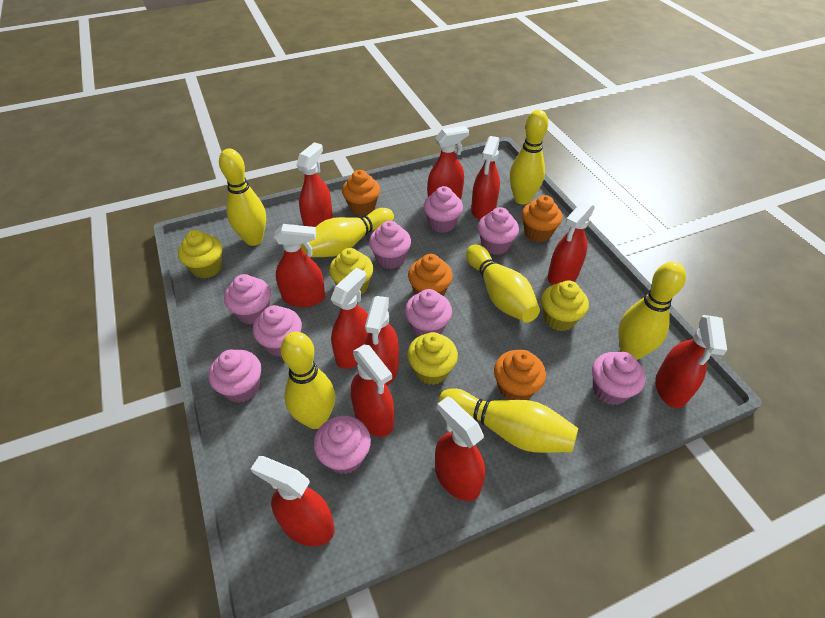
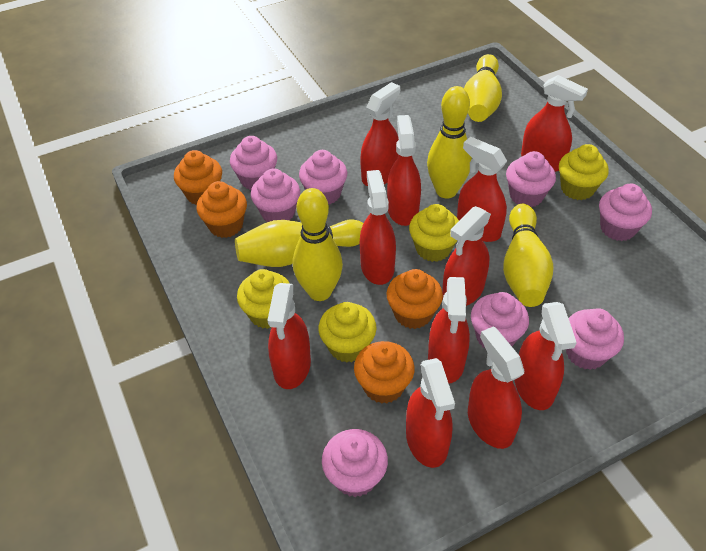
pink cupcake: [208,350,261,403] [224,274,271,325] [253,305,302,357] [314,416,371,474] [369,221,411,269] [405,289,452,337] [423,186,463,233] [478,207,519,255] [592,352,646,405] = 9 -> [230,136,277,190] [251,168,300,222] [299,150,347,204] [322,429,388,497] [471,292,529,349] [506,151,556,207] [566,308,624,370] [599,184,652,241] = 8
yellow bowling pin: [219,148,266,246] [280,331,335,429] [301,208,394,257] [439,388,578,453] [466,245,540,323] [510,110,548,205] [618,262,686,360] = 7 -> [235,220,363,267] [293,188,343,301] [427,86,472,199] [464,54,502,122] [503,204,554,307] = 5

